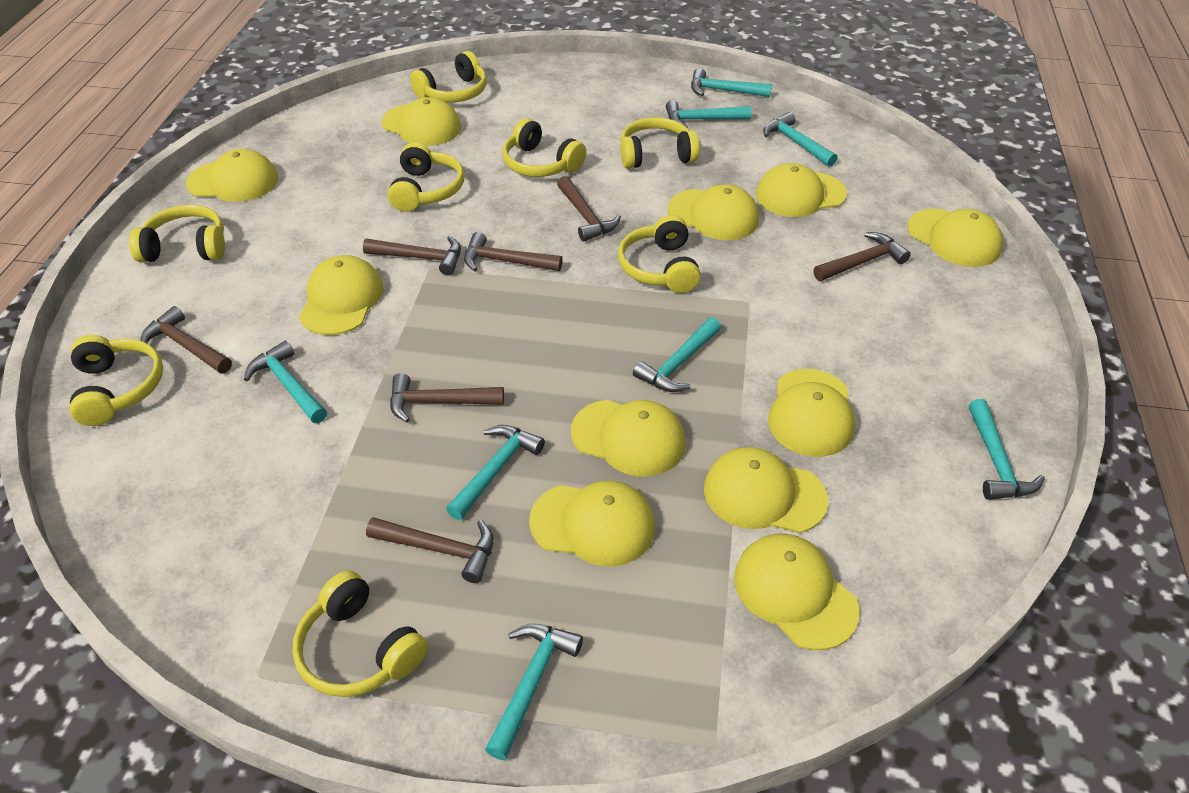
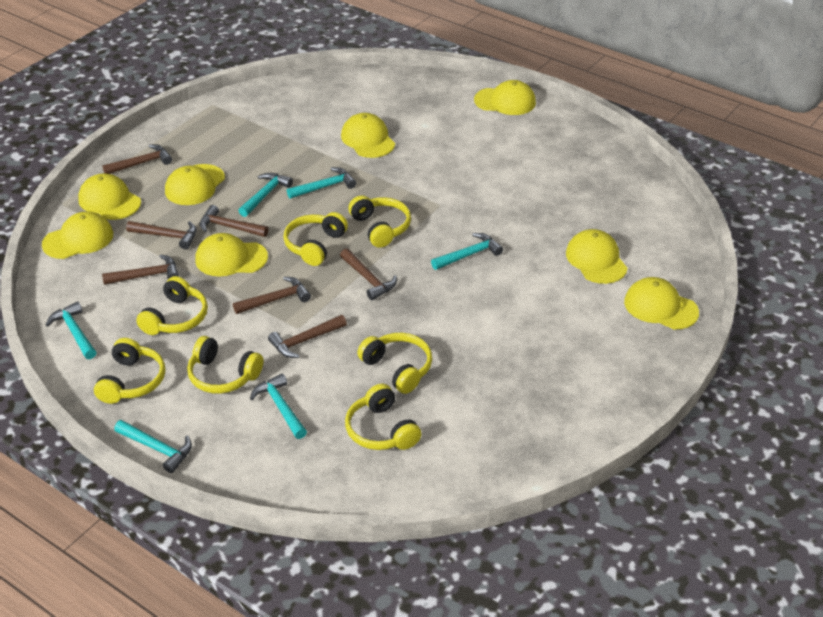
turquoise hammer: [244,341,327,423] [446,425,545,520] [485,624,583,760] [633,317,721,392] [666,100,751,128] [691,68,772,97] [763,112,838,167] [969,399,1045,500] = 8 -> [46,302,96,359] [114,420,192,473] [238,173,293,217] [250,373,307,439] [287,167,356,199] [431,233,503,270] = 6
yellow cap: [186,149,278,202] [299,255,384,335] [382,97,461,146] [529,481,655,567] [571,400,686,477] [668,184,759,240] [704,447,828,533] [734,534,860,650] [756,163,847,217] [768,369,855,457] [907,209,1003,267] = 11 -> [42,211,113,259] [78,174,141,220] [165,164,225,205] [195,233,268,277] [341,113,395,158] [474,80,536,115] [566,229,627,284] [624,277,699,329] = 8
yellow headphones: [70,335,163,426] [129,205,225,262] [292,571,428,697] [388,142,464,212] [410,51,487,102] [502,118,586,177] [618,215,701,293] [621,117,700,169] = 8 -> [94,338,165,404] [136,276,208,335] [187,336,263,394] [283,212,348,266] [345,383,421,450] [348,195,411,248] [357,333,432,394] = 7

